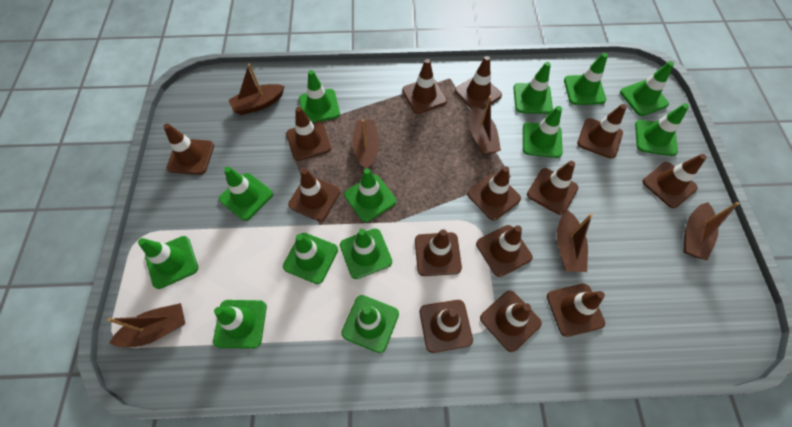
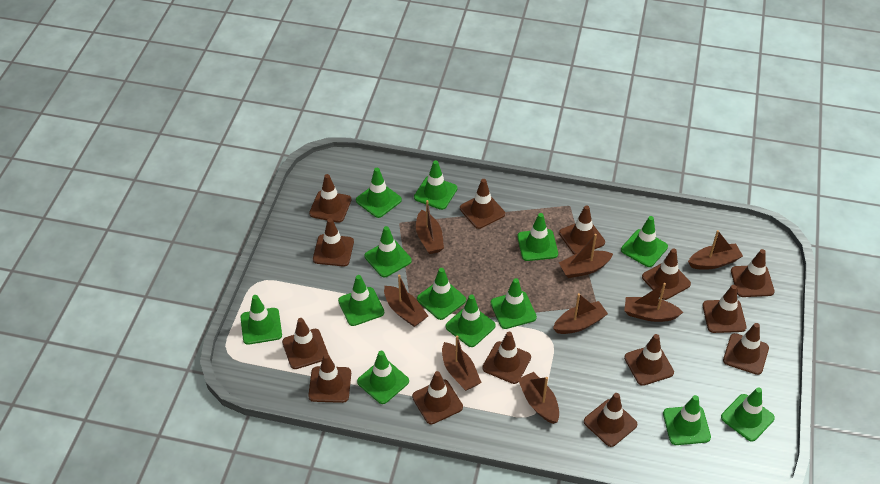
brown boat: [108,303,185,347] [229,64,284,115] [352,119,379,169] [469,96,501,155] [557,210,593,272] [683,202,739,260] = 6 -> [384,275,428,327] [416,200,444,254] [442,335,482,391] [518,372,559,424] [553,293,608,334] [559,234,613,278] [624,283,683,322] [688,230,743,270] = 8

